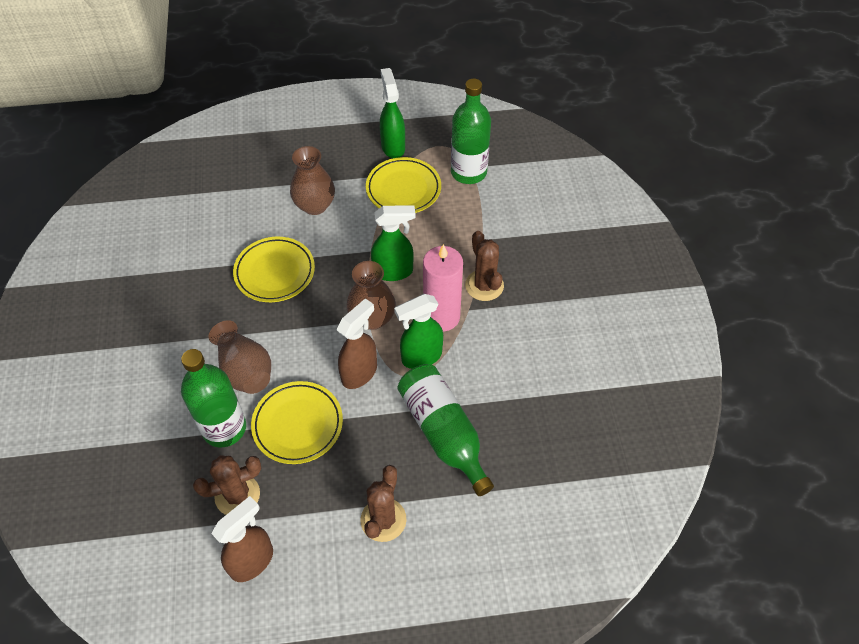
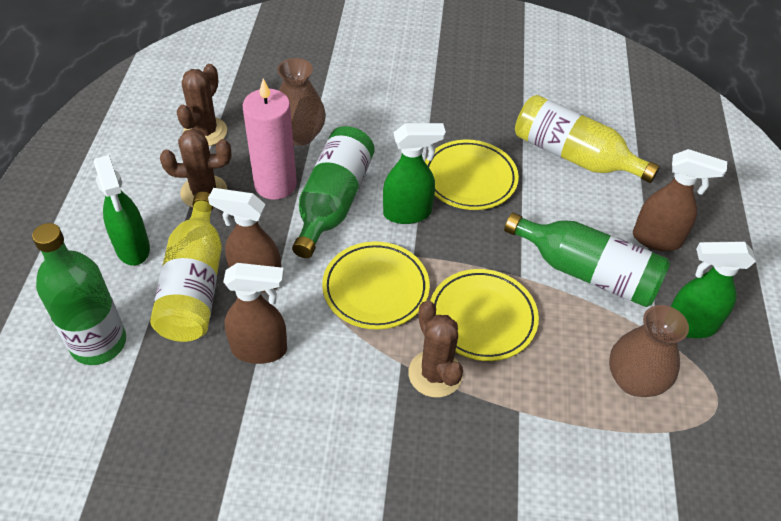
brown spray bottle: [211,496,273,582] [337,298,377,389] = 2 -> [208,188,282,292] [223,263,287,364] [633,149,727,251] = 3
brown vase: [209,320,271,394] [290,146,335,215] [346,261,396,330] = 3 -> [277,58,326,146] [609,305,689,397] = 2
yellow bottle: none = 0 -> [150,192,222,342] [515,95,660,183] = 2

